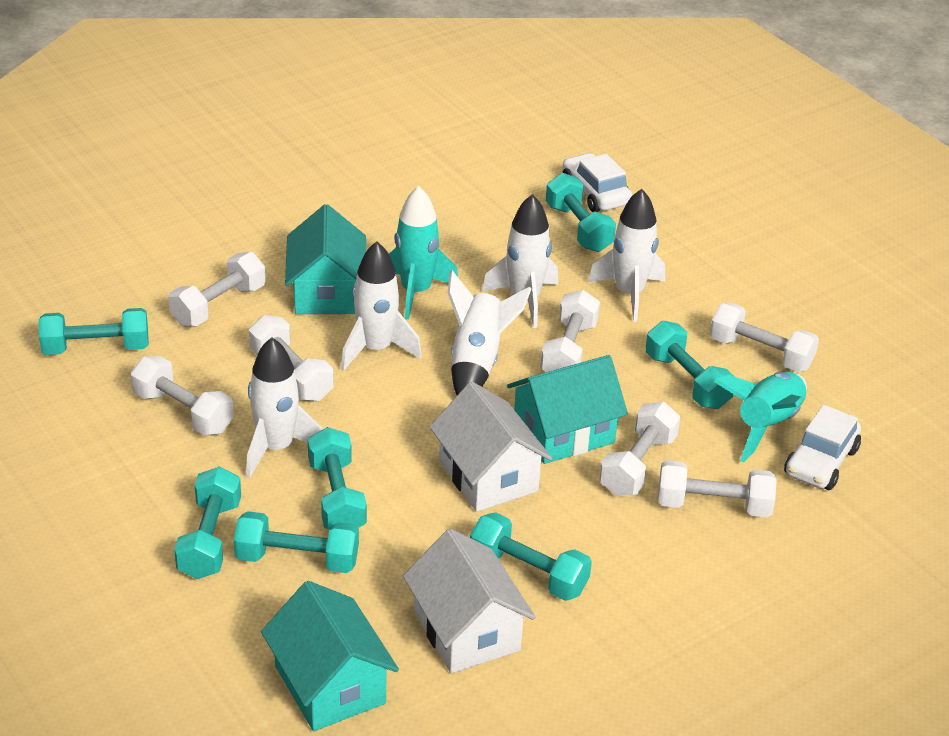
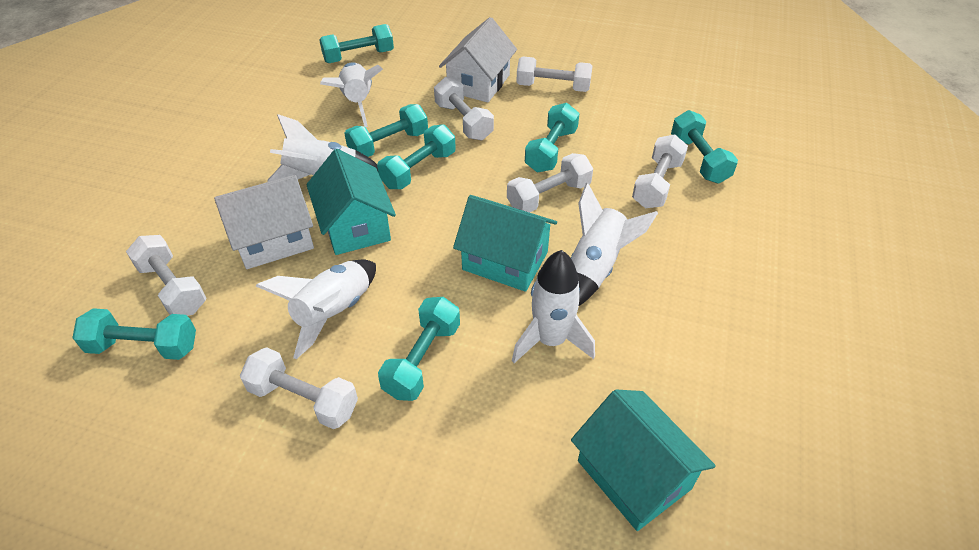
turquoise rocket: [389,186,458,319] [714,372,807,462] = 2 -> none = 0
white car: [562,153,632,212] [784,405,861,490] = 2 -> none = 0
white dumbbell: [131,356,234,436] [168,252,266,327] [249,315,334,401] [540,290,600,372] [599,402,680,496] [658,460,777,517] [710,302,819,372] = 7 -> [126,235,206,316] [240,347,358,429] [434,77,494,140] [507,153,593,213] [516,57,593,92] [632,135,688,208] = 6

